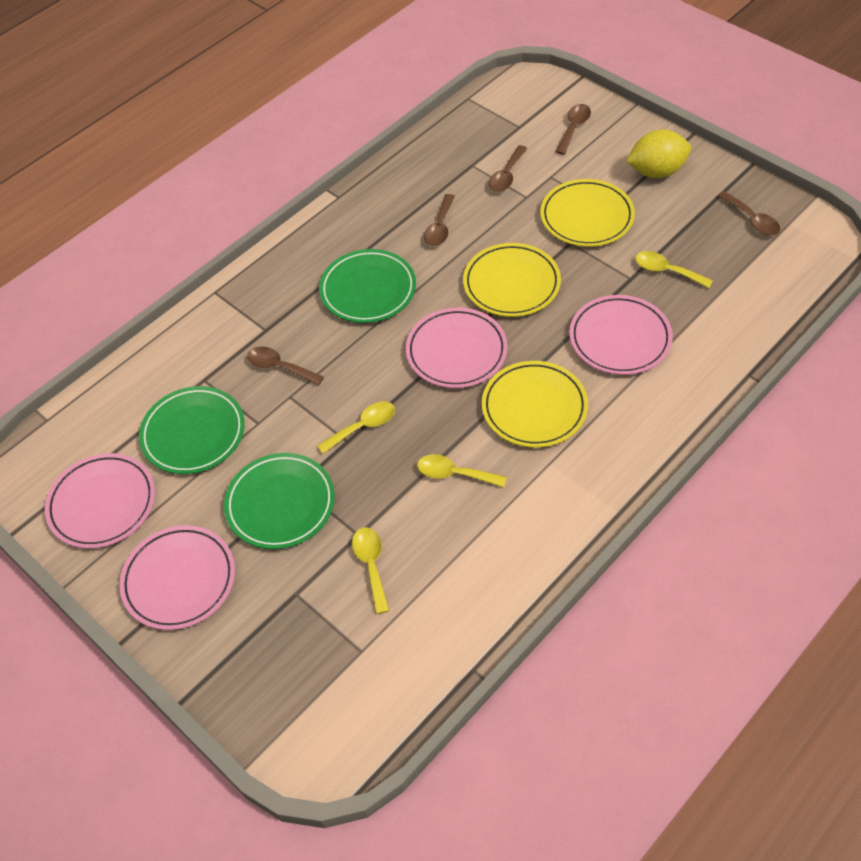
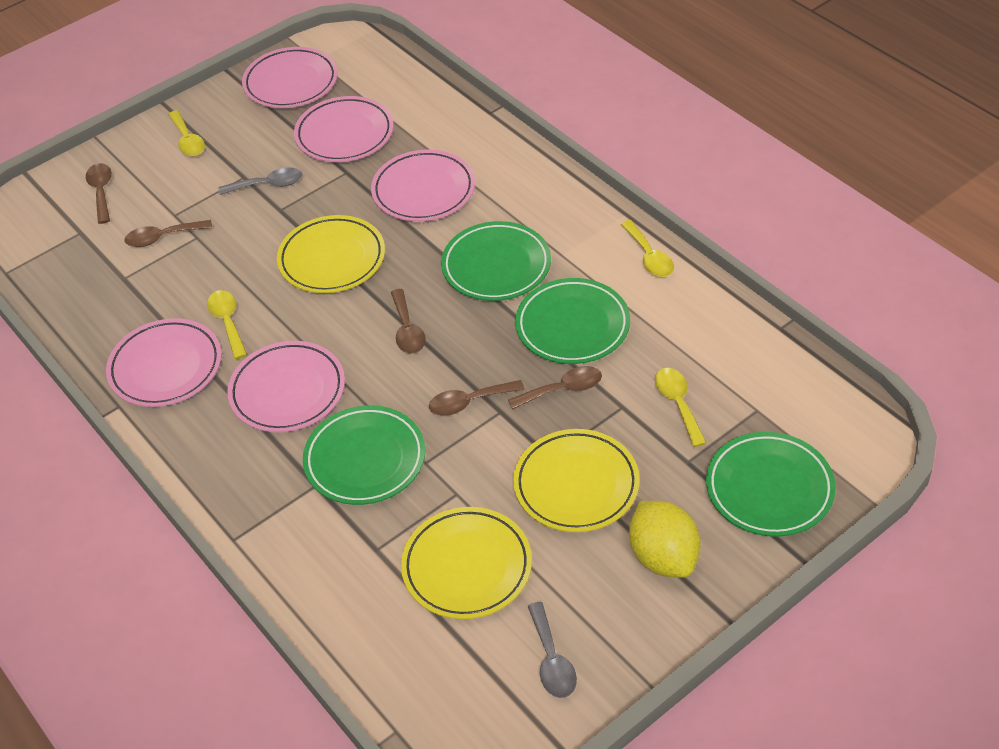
green plate: [139,386,245,474] [224,453,335,549] [319,249,416,323] = 3 -> [303,405,425,505] [441,221,551,301] [515,278,630,364] [706,432,836,537] = 4
grey spoon: none = 0 -> [219,167,302,195] [528,602,577,698] = 2
pink plate: [45,453,155,549] [119,525,235,630] [406,308,507,388] [569,295,673,375] = 4 -> [106,318,222,407] [227,341,345,432] [242,47,338,108] [294,96,394,162] [371,150,475,222] = 5

